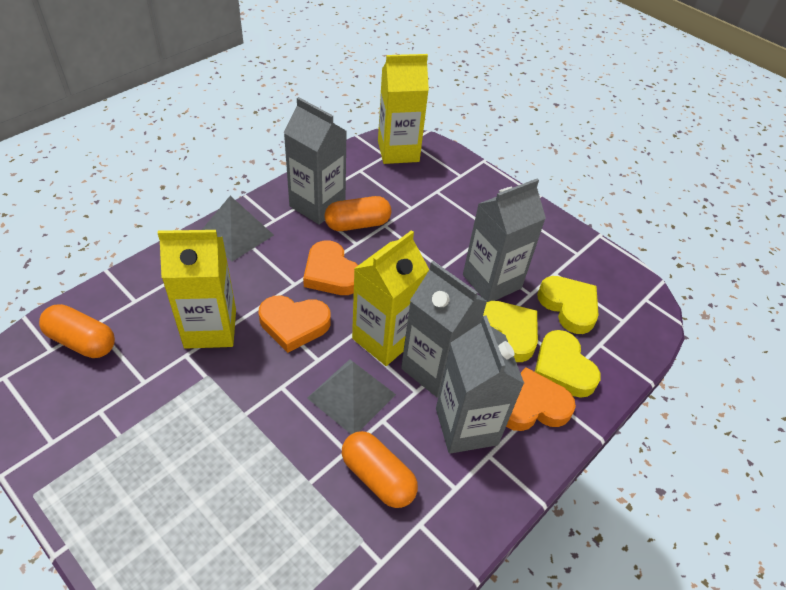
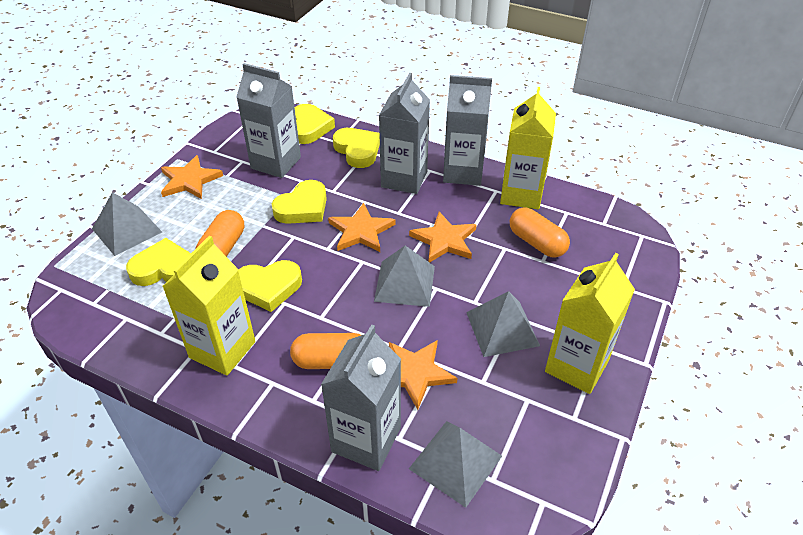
grey pyramid: [202,196,274,261] [307,359,396,434] = 2 -> [92,192,162,256] [374,246,435,307] [409,421,502,508] [466,291,540,357] = 4
orange heart: [259,295,331,353] [303,240,358,295] [506,367,576,431] = 3 -> none = 0
orange star: none = 0 -> [161,155,223,199] [328,203,395,252] [389,340,457,410] [409,212,477,263] = 4
yellow heart: [483,301,538,362] [535,330,601,398] [537,276,598,334] = 3 -> [126,238,191,286] [238,260,302,312] [272,180,327,224] [295,104,335,144] [333,128,380,168] = 5

